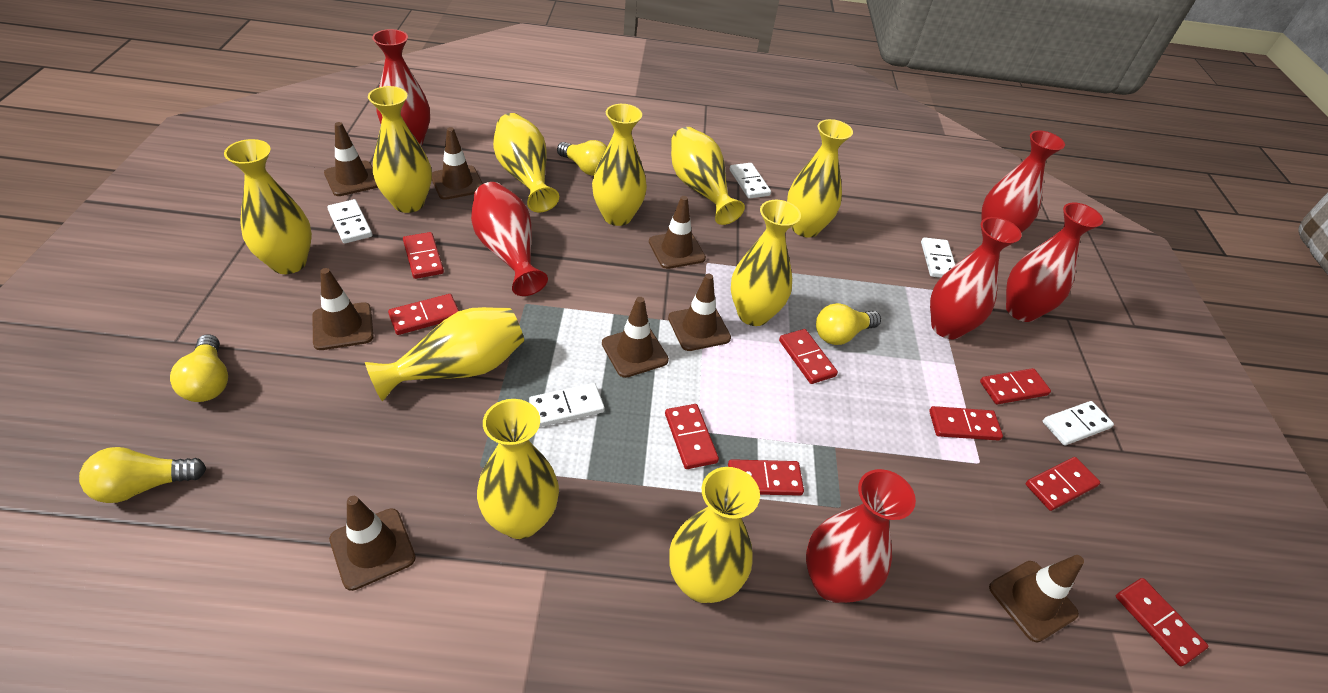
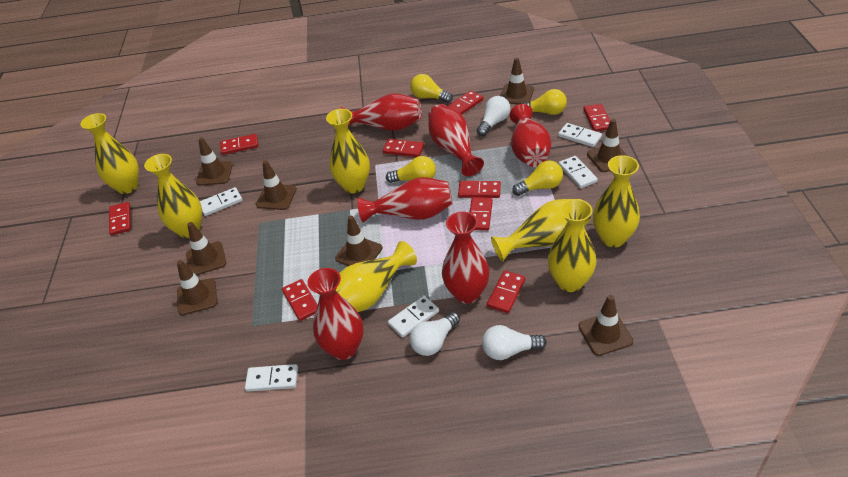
white light bulb: none = 0 -> [409,312,460,356] [477,96,511,136] [482,325,547,360] = 3
yellow vase: [224,139,312,274] [365,307,524,402] [368,86,432,213] [477,399,559,539] [493,113,559,212] [592,104,647,226] [670,467,760,603] [671,127,745,225] [731,200,801,326] [787,119,853,238] = 10 -> [81,113,139,194] [144,154,202,238] [326,109,370,193] [335,241,417,312] [491,199,591,262] [548,199,596,292] [593,155,640,247] = 7

